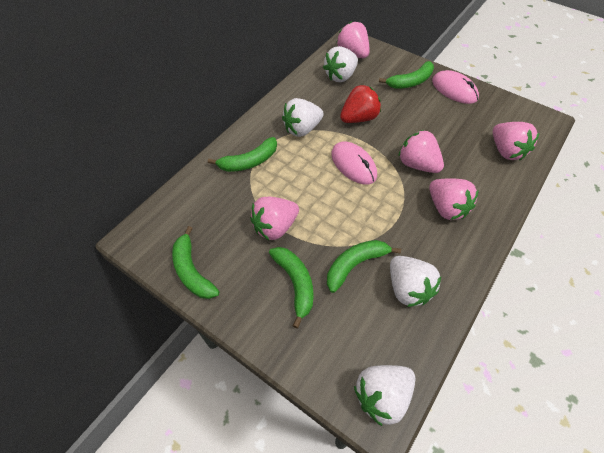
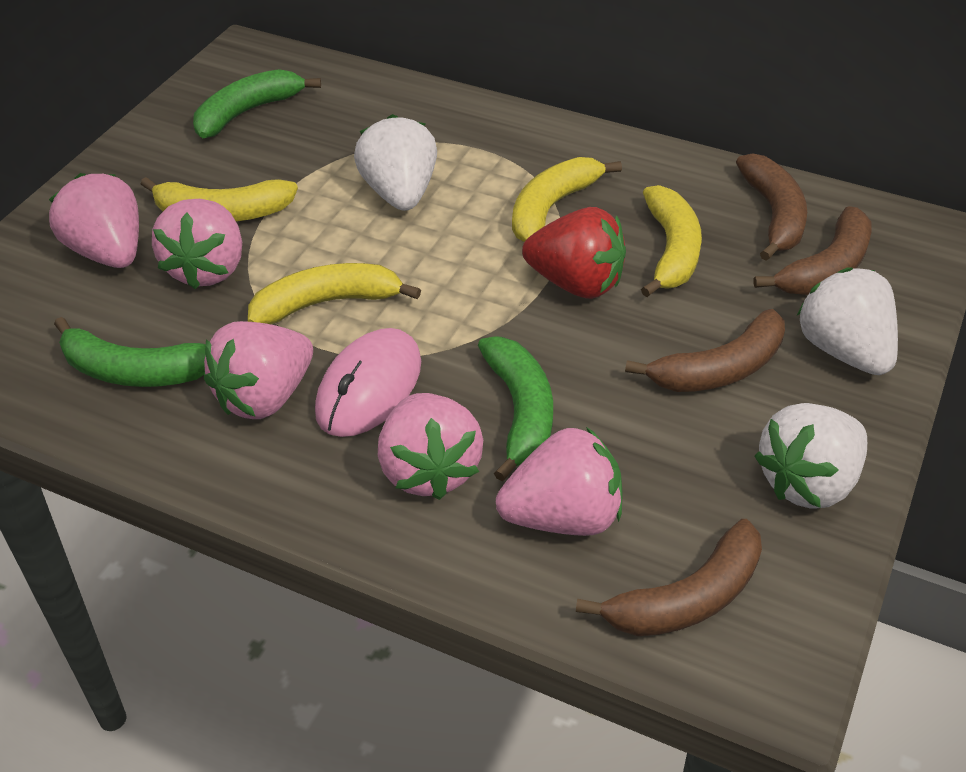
brown banana: none = 0 -> [576,519,762,636] [625,309,785,392] [736,153,807,261] [754,206,872,295] = 4
green banana: [172,226,219,299] [208,137,277,172] [269,247,314,328] [327,240,401,293] [379,61,434,89] = 5 -> [54,317,206,387] [193,69,321,138] [478,336,553,481] = 3
pink mouse: [331,142,377,184] [432,70,479,104] = 2 -> [315,328,421,437] = 1
white strawberry: [282,98,324,137] [323,46,358,82] [354,365,416,426] [390,256,441,307] = 4 -> [354,114,437,211] [754,403,867,509] [797,267,898,375] = 3
yellow banana: none = 0 -> [141,177,298,222] [248,263,421,324] [512,157,622,242] [641,185,702,297] = 4

